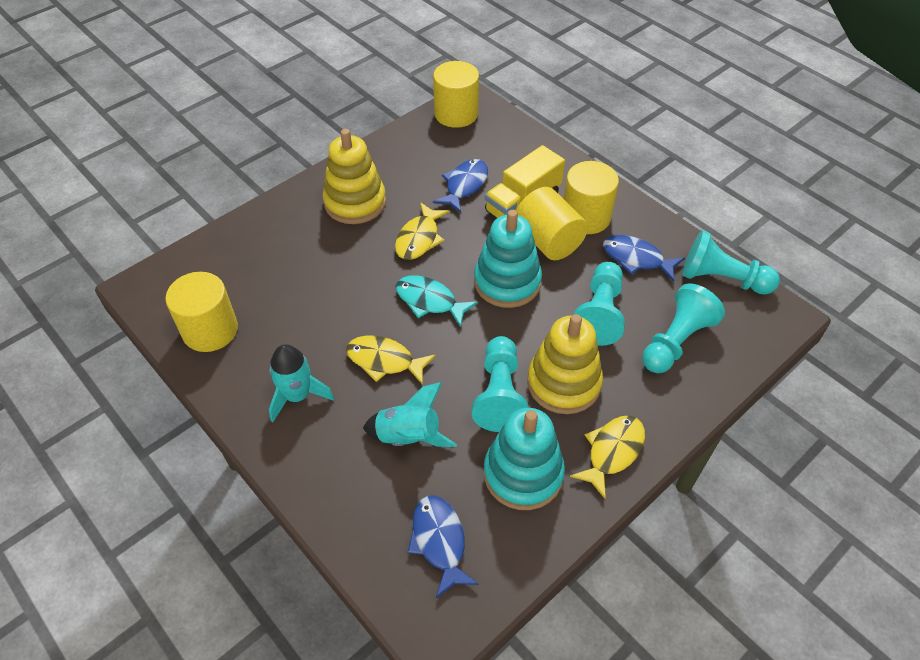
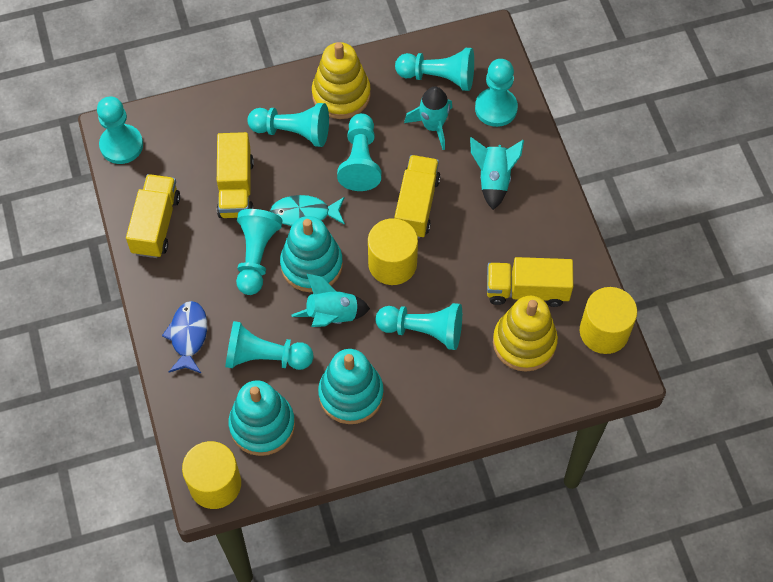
blue fish: [408,495,479,598] [433,159,488,213] [603,235,685,282] = 3 -> [162,301,207,373] = 1
turquoise pawn: [472,336,529,432] [573,262,625,346] [642,283,725,373] [682,230,780,295] = 4 -> [97,96,143,164] [225,321,313,370] [236,209,282,295] [247,103,329,147] [337,113,381,191] [376,303,462,350] [395,48,474,91] [475,59,518,127] = 8
turquoise rocket: [269,344,334,422] [363,382,457,447] = 2 -> [292,273,370,327] [404,87,452,150] [470,137,524,210] = 3
turquoise stacking toy: [474,210,542,308] [484,408,565,510] = 2 -> [229,380,295,456] [280,216,343,292] [318,349,384,424] = 3
yellow cylinder: [165,272,238,352] [433,61,479,128] [516,187,588,260] [564,161,619,234] = 4 -> [182,441,241,509] [368,218,418,285] [579,287,637,354] = 3
yellow fish: [346,335,436,385] [395,202,450,260] [570,416,645,499] = 3 -> none = 0
yellow truck: [485,145,565,218] = 1 -> [126,174,180,258] [217,132,254,218] [394,155,441,238] [487,257,573,307] = 4

